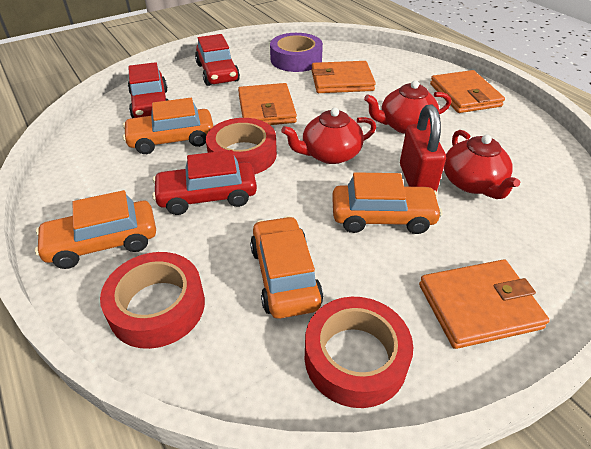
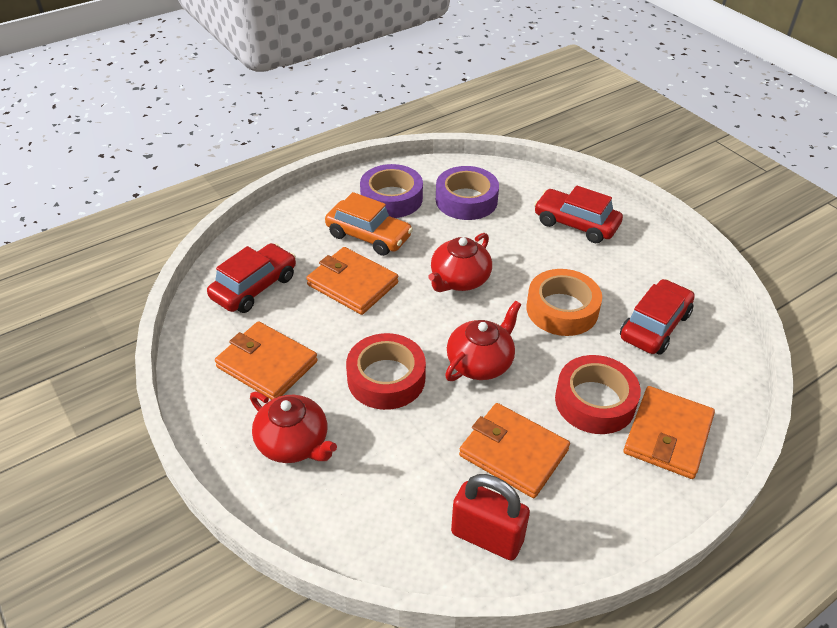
orange car: [35,190,156,269] [123,98,214,154] [250,216,323,319] [332,172,442,234] = 4 -> [325,192,413,256] = 1
orange tape: none = 0 -> [526,269,602,336] = 1
purple tape: [270,33,323,72] = 1 -> [360,164,423,218] [436,166,499,220] = 2
red tape: [100,252,205,349] [206,118,277,175] [305,297,413,408] = 3 -> [346,333,426,410] [555,355,641,434] = 2

